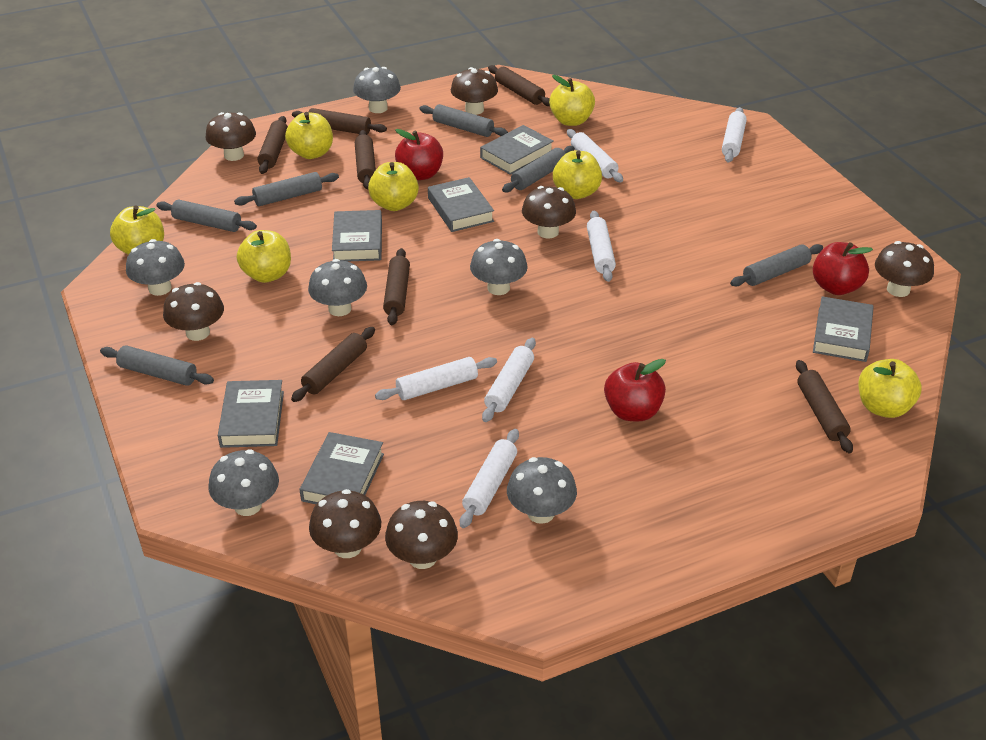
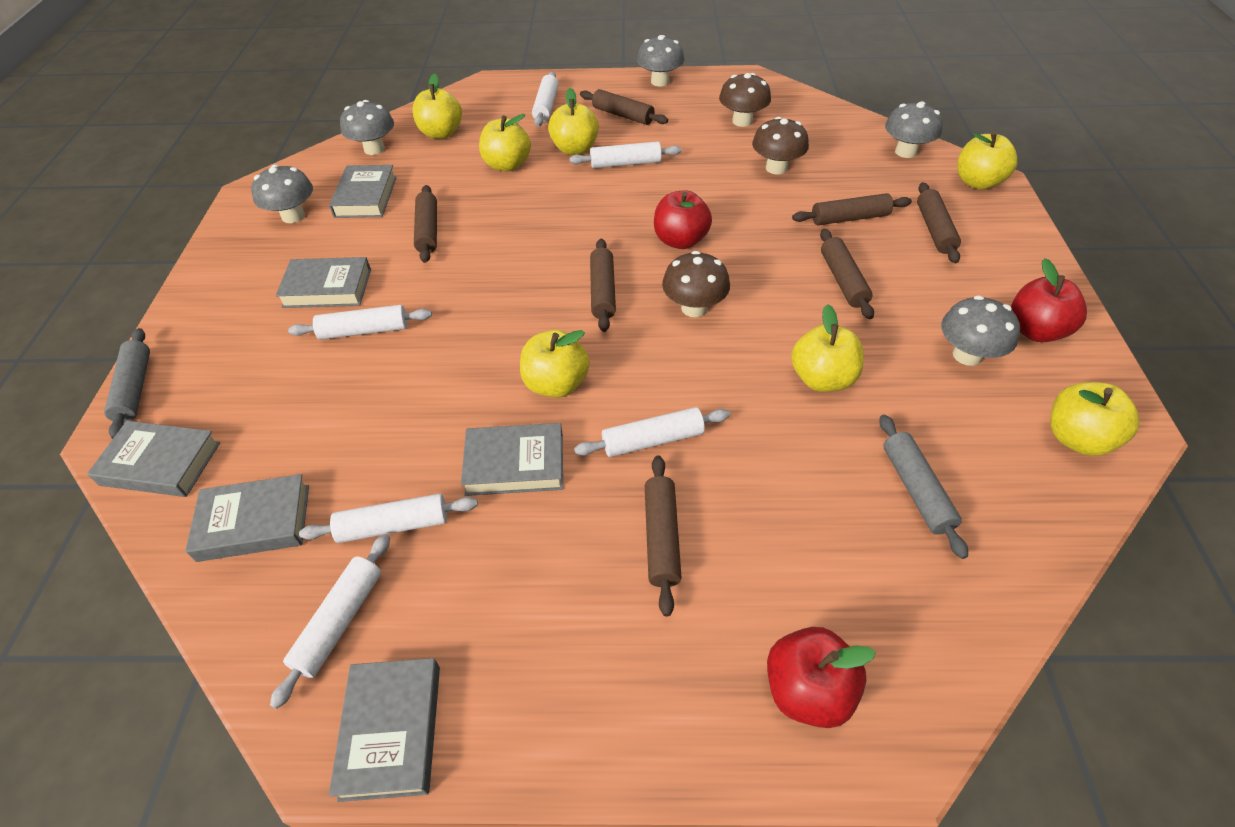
brown mushroom: [163,282,224,341] [205,112,256,161] [309,489,381,558] [385,501,458,569] [451,67,498,115] [522,186,576,239] [875,241,934,297] = 7 -> [662,251,730,317] [719,73,771,127] [752,117,809,174] = 3
grey mushroom: [126,239,185,296] [208,450,279,516] [308,259,367,316] [353,67,401,113] [470,239,528,295] [507,457,577,524] = 6 -> [251,165,313,223] [340,100,394,155] [637,35,685,86] [885,101,943,158] [941,295,1020,366] = 5
grey rolling pin: [100,346,214,386] [156,199,257,232] [234,172,339,206] [420,104,508,137] [502,146,575,192] [730,244,823,286] = 6 -> [104,328,150,439] [879,415,968,559] = 2

